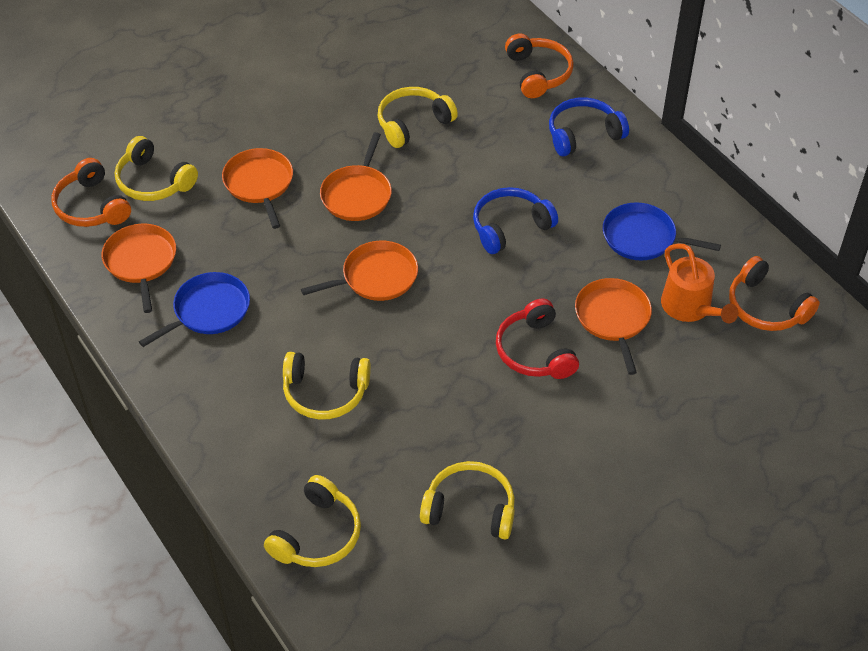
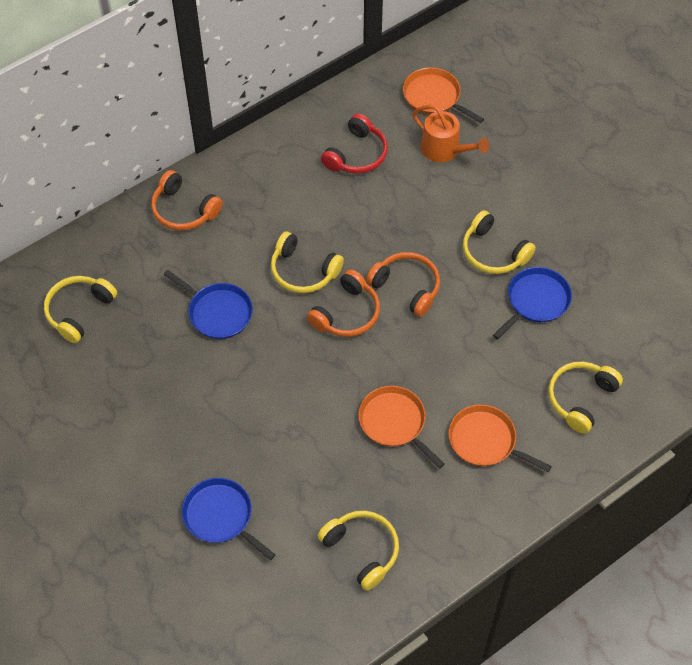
blue headphones: [473,187,558,254] [549,98,629,157] = 2 -> none = 0
blue pan: [139,272,250,347] [603,202,721,261] = 2 -> [164,270,253,339] [182,478,275,560] [493,267,572,339] = 3
orange pan: [102,224,176,313] [222,148,293,229] [301,241,418,301] [320,132,392,221] [575,278,652,375] = 5 -> [358,386,445,469] [403,67,484,123] [448,404,552,472] = 3

